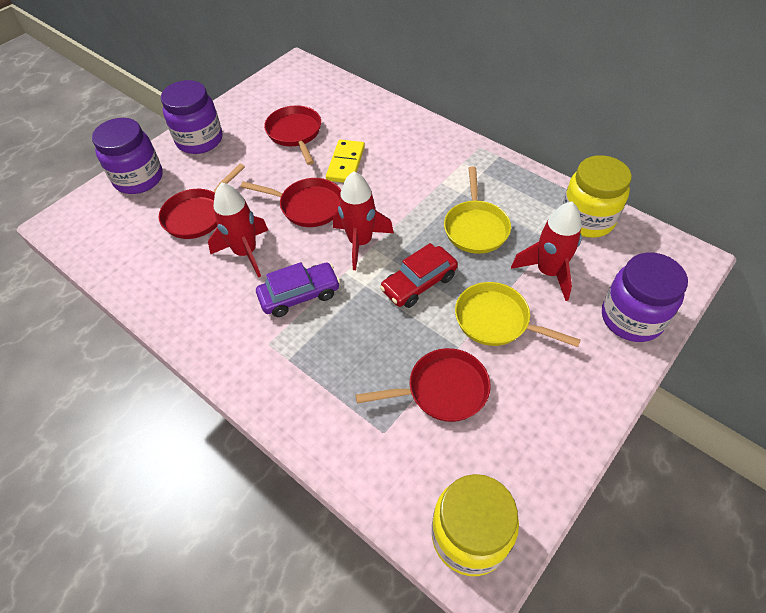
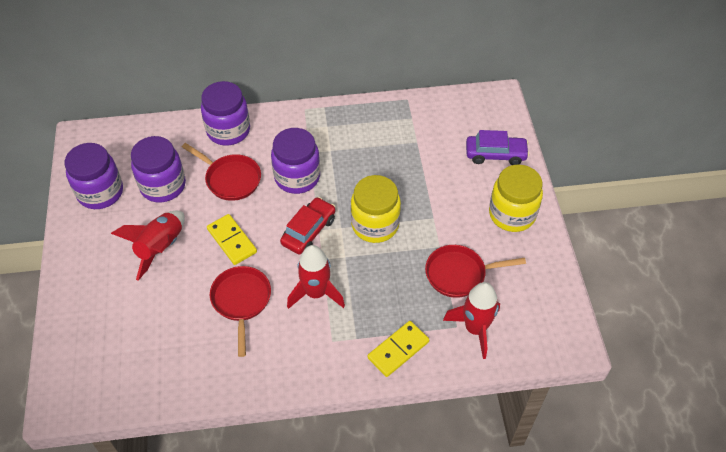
purple jar: [92,118,163,194] [161,80,222,154] [602,253,688,342] = 3 -> [65,143,123,209] [131,136,186,202] [201,81,250,146] [271,128,320,194] = 4
red pan: [159,164,245,239] [241,178,341,227] [264,105,321,165] [356,348,491,422] = 4 -> [182,143,261,201] [210,266,271,357] [425,245,526,298] = 3
yellow domino: [326,140,365,183] = 1 -> [207,214,257,265] [367,321,429,377] = 2
yellow pan: [444,166,511,254] [455,282,581,347] = 2 -> none = 0

